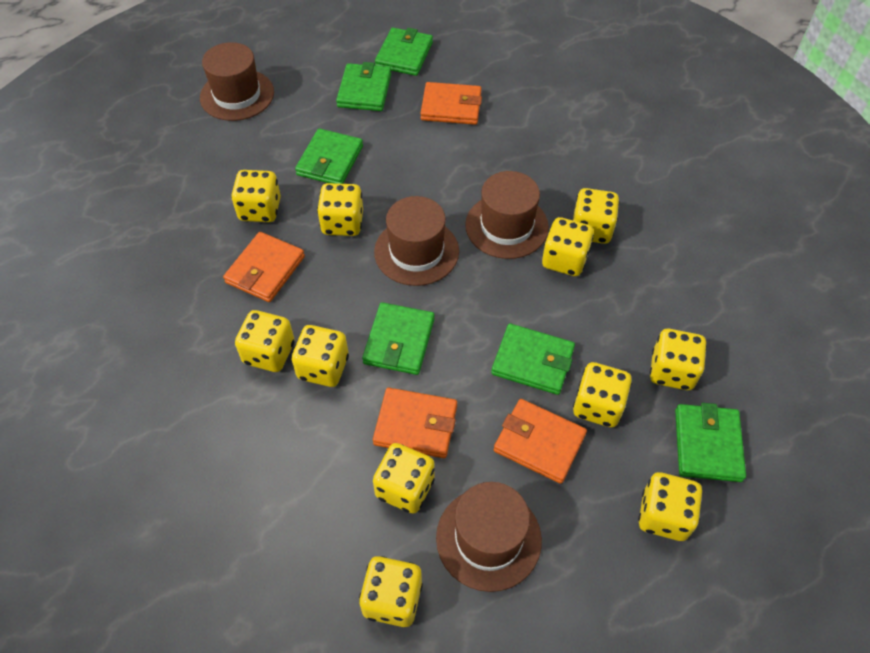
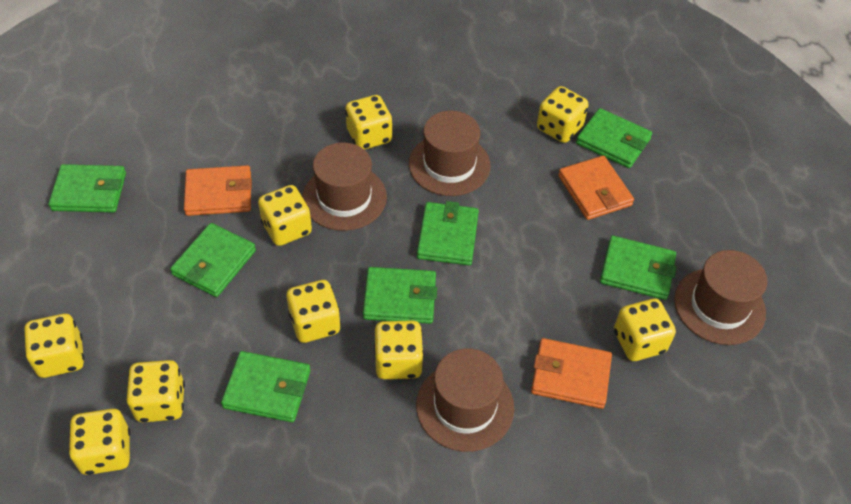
green wallet: [295,128,363,184] [336,62,391,111] [362,302,435,375] [375,28,433,76] [491,323,575,395] [675,403,746,482] = 6 -> [49,164,126,213] [170,223,256,297] [221,351,311,422] [363,267,437,324] [417,201,479,265] [576,108,652,168] [600,236,677,300] = 7
orange wallet: [223,232,305,302] [373,388,457,458] [420,82,482,125] [494,399,587,484] = 4 -> [184,165,252,216] [531,338,612,409] [558,156,634,220] = 3
yellow dice: [231,170,281,222] [235,310,294,372] [291,325,349,387] [317,183,363,236] [359,556,423,627] [373,443,435,514] [542,217,594,276] [573,188,620,244] [573,362,632,427] [638,472,702,541] [650,329,707,390] = 11 -> [25,314,84,378] [68,409,130,475] [127,360,185,422] [258,185,312,246] [286,280,341,343] [345,95,392,150] [374,320,424,379] [537,86,589,143] [614,299,676,361] = 9

